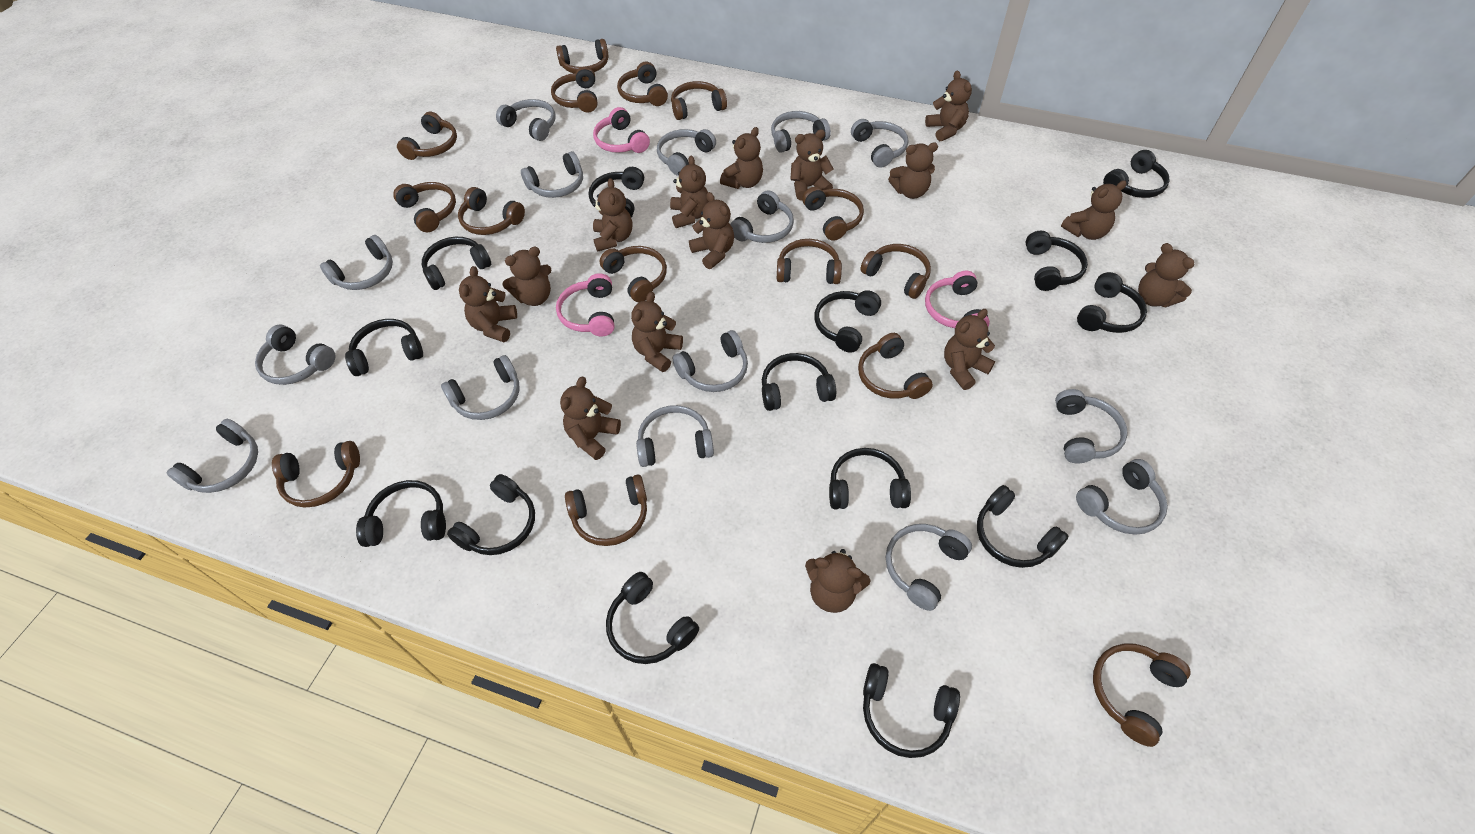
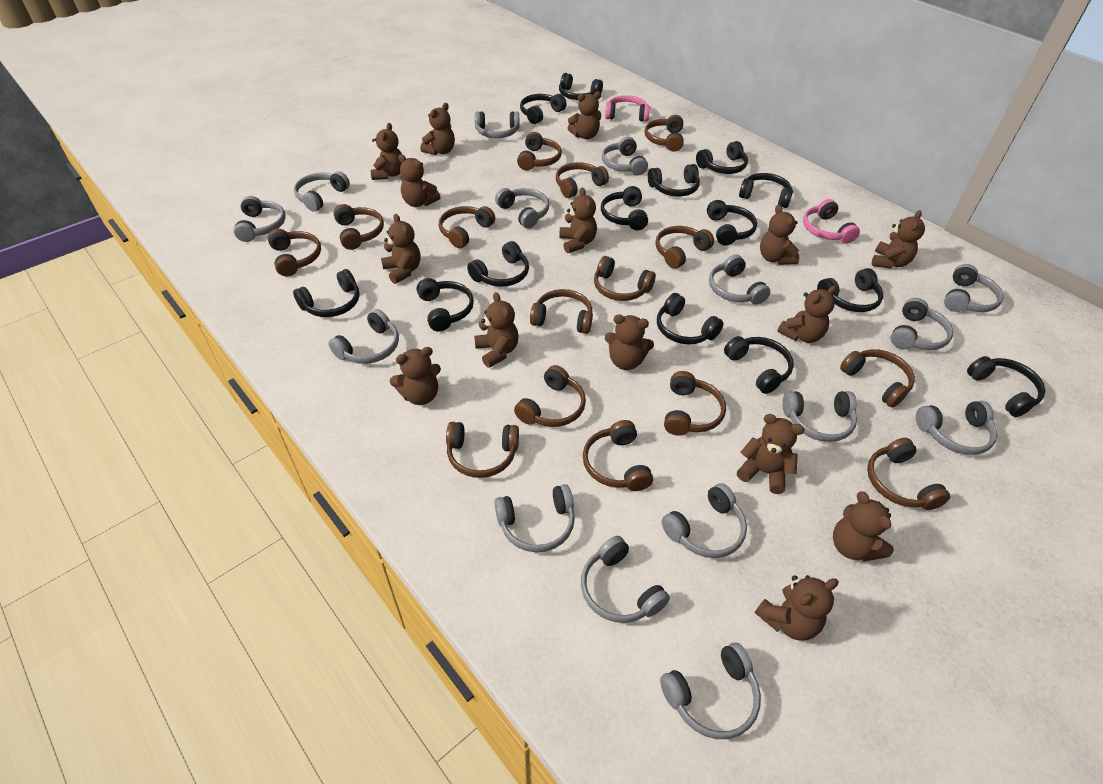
pink headphones: [556,273,614,337] [593,107,650,153] [925,271,990,328] = 3 -> [605,95,650,122] [803,199,860,244] = 2

